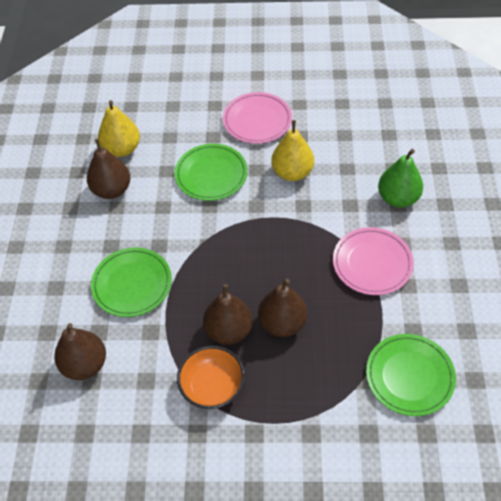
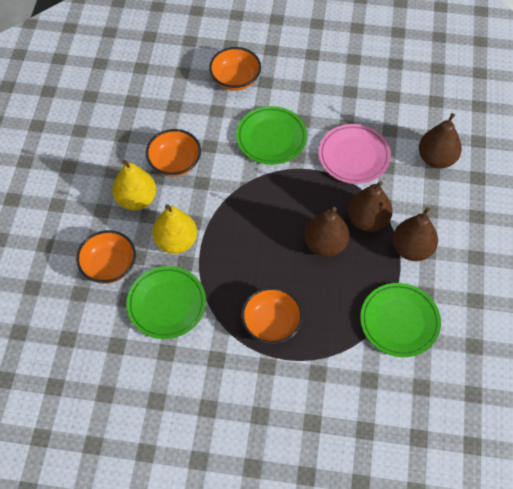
green pear: [378,149,423,208] = 1 -> none = 0
orange bowl: [177,346,245,409] = 1 -> [76,230,136,284] [146,129,201,177] [209,47,261,91] [241,287,303,344] = 4
pink plate: [223,92,292,144] [333,227,414,295] = 2 -> [319,124,391,184] = 1

